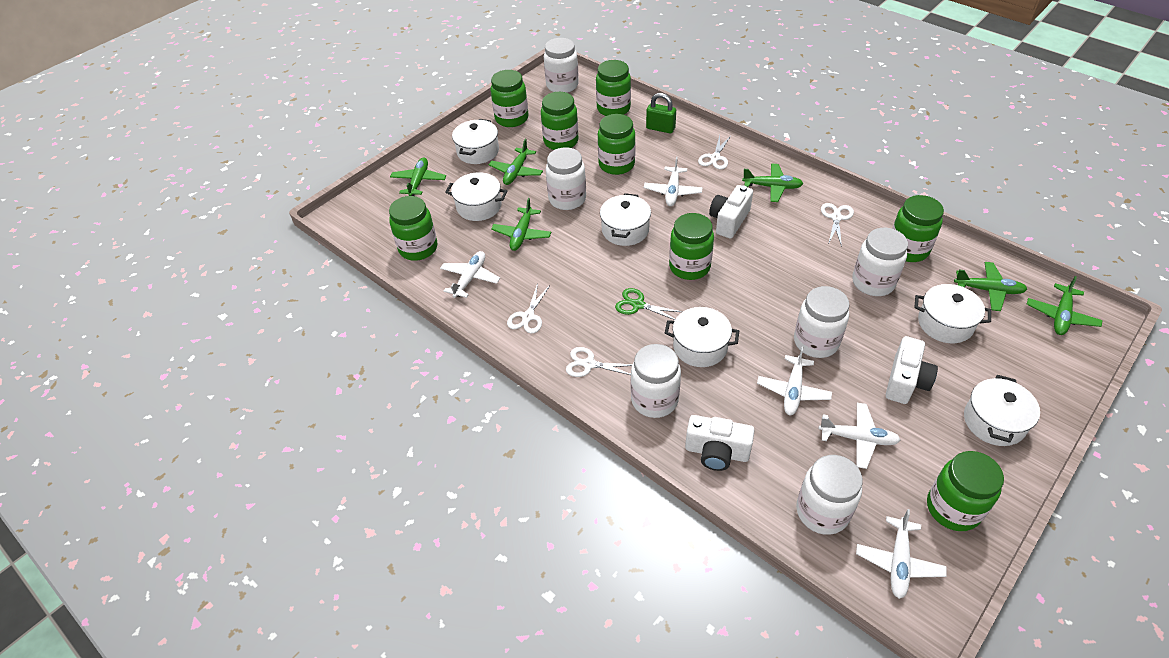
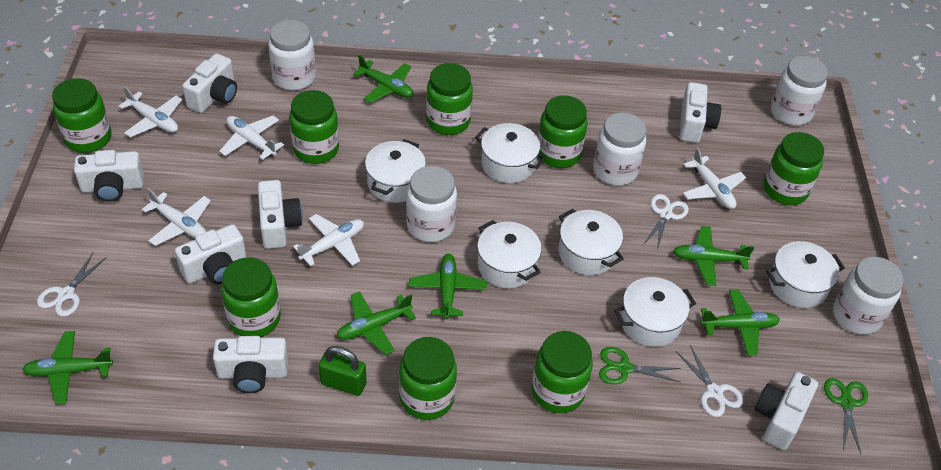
green scissors: [615,288,682,320] = 1 -> [599,347,681,384] [824,378,868,453] = 2
white camera: [685,415,755,471] [709,185,753,239] [886,336,938,404] = 3 -> [74,150,144,202] [175,224,246,284] [182,53,237,113] [213,336,288,393] [258,180,303,249] [680,82,721,143] [755,372,818,450] = 7
white jar: [544,38,579,93] [546,147,586,210] [631,344,681,418] [794,286,850,358] [796,455,863,535] [852,228,908,296] = 6 -> [268,20,316,91] [406,166,457,242] [593,112,646,186] [771,56,828,126] [833,257,904,335] = 5
white scissors: [507,283,550,334] [566,347,632,377] [698,135,731,170] [821,203,854,247] = 4 -> [37,252,107,317] [643,194,689,251] [676,345,743,417] = 3

